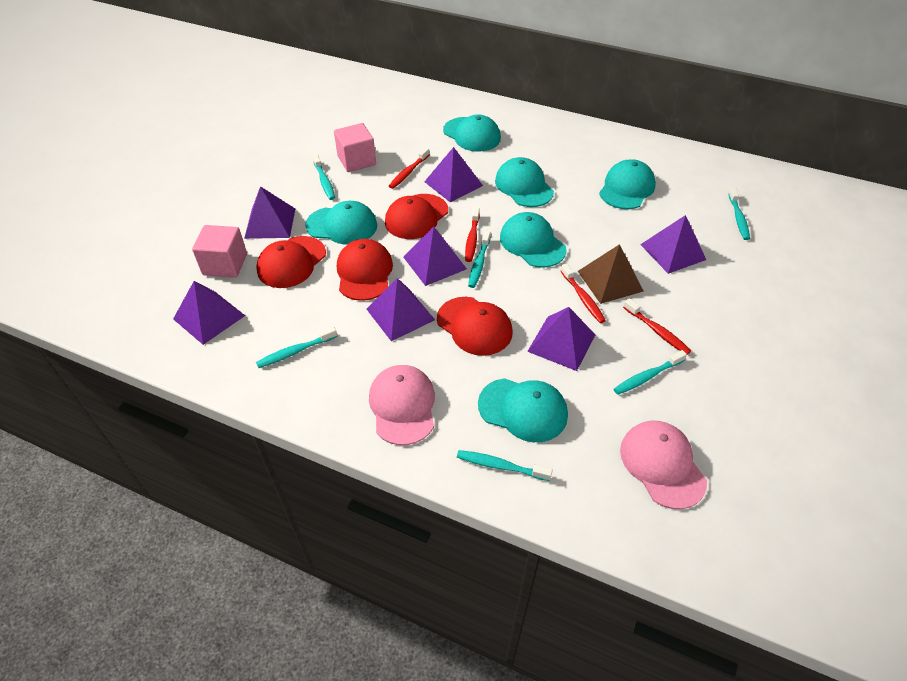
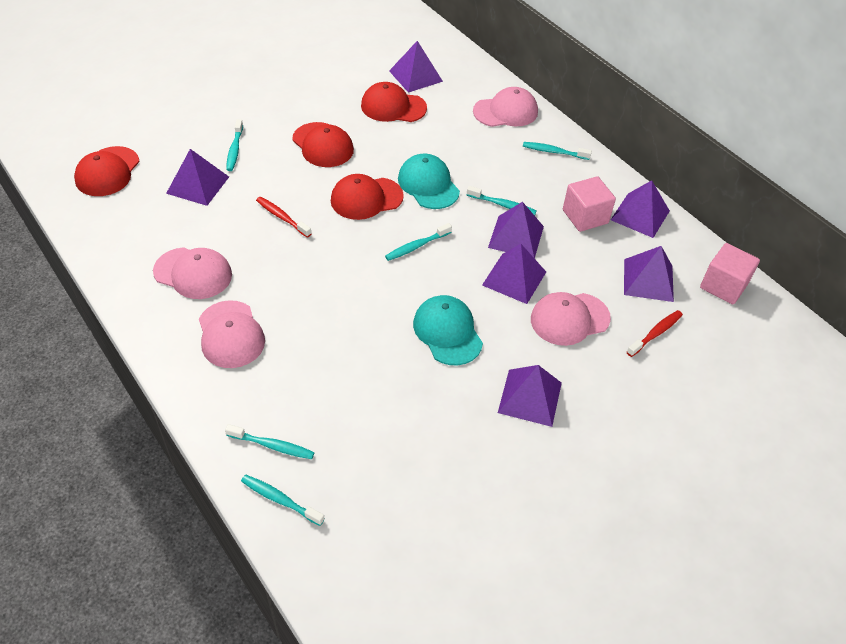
brown pyramid: [578,244,643,304] = 1 -> none = 0
pink cap: [369,365,435,445] [620,421,707,509] = 2 -> [153,247,232,299] [199,300,265,368] [473,87,538,127] [531,292,611,346] = 4
red toothbrush: [389,147,430,189] [465,207,480,262] [561,263,606,323] [623,298,691,355] = 4 -> [256,197,312,238] [627,310,683,357] = 2
turquoise cap: [305,201,377,245] [443,114,501,152] [478,378,568,442] [495,157,554,207] [500,212,567,268] [599,159,656,209] = 6 -> [398,154,460,209] [413,295,483,365] = 2

